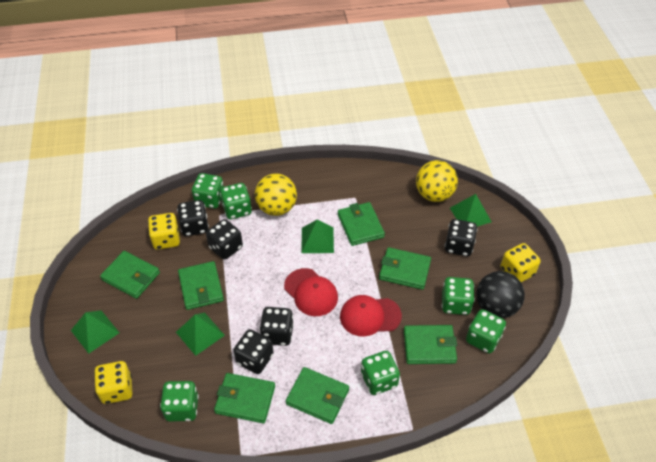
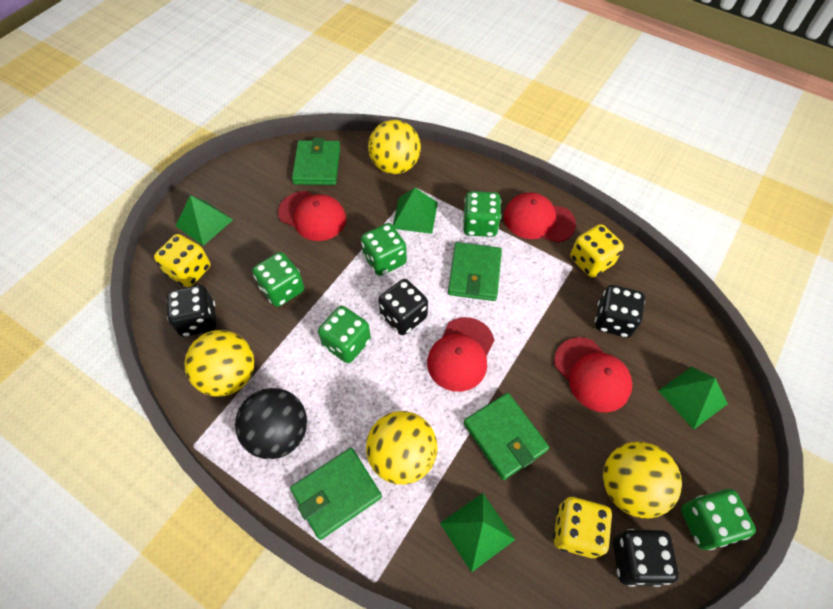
black dice: [177,200,209,236] [206,219,243,260] [233,329,274,374] [260,307,294,346] [445,219,477,256] = 5 -> [167,285,216,337] [378,279,428,335] [595,285,645,338] [613,529,679,587] = 4
green dice: [160,381,199,421] [192,173,224,209] [220,183,252,219] [361,351,400,395] [442,277,475,315] [466,309,506,354] = 6 -> [252,252,304,307] [318,306,371,363] [361,223,407,276] [463,191,501,237] [681,489,756,550] = 5
green wallet: [100,251,160,299] [178,261,224,310] [214,373,275,423] [286,367,349,424] [338,202,385,246] [379,247,431,290] [404,325,457,364] = 7 -> [290,448,382,540] [292,138,340,185] [448,242,502,301] [464,393,549,480] = 4
red cap: [284,268,338,316] [340,295,402,337] = 2 -> [278,191,346,241] [427,317,494,392] [504,192,576,243] [554,337,632,412] = 4
yellow ball: [255,173,297,216] [416,160,458,202] = 2 -> [184,330,254,397] [366,411,438,484] [368,120,421,174] [603,442,682,518] = 4

